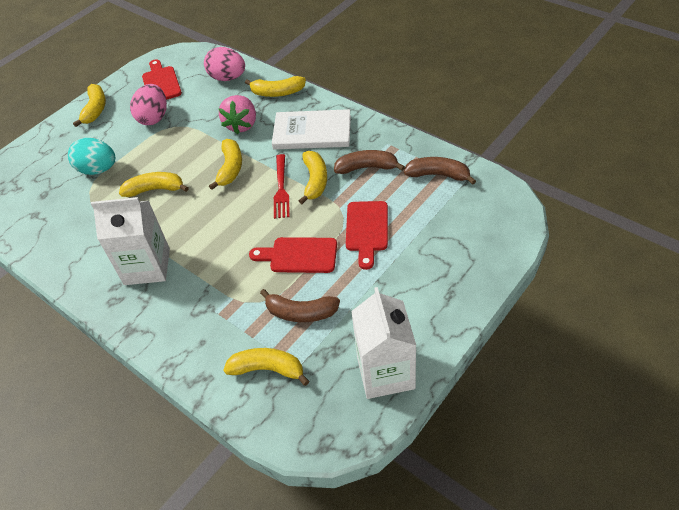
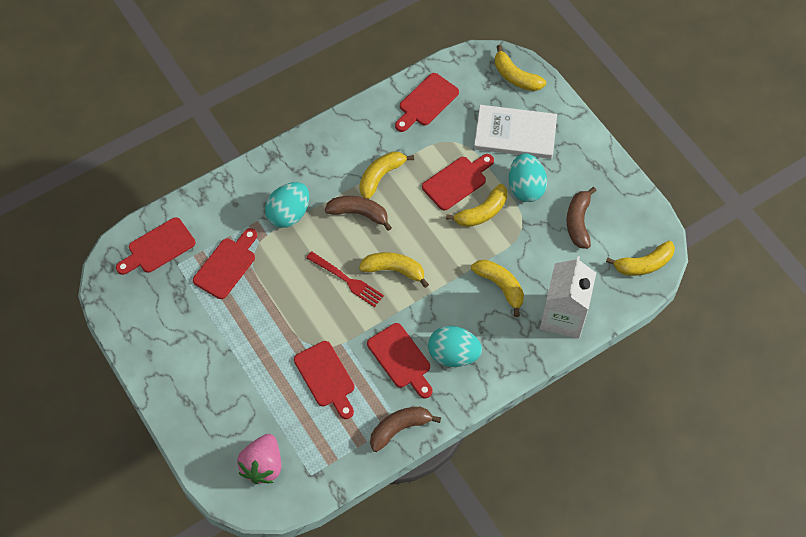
pink egg: [130,84,167,125] [204,47,245,81] = 2 -> none = 0
red cutting board: [142,59,182,100] [249,237,337,273] [346,201,388,270] = 3 -> [116,217,195,275] [193,228,257,299] [294,341,355,419] [367,323,432,398] [395,73,459,132] [422,154,494,210] = 6
turquoise egg: [68,138,115,175] = 1 -> [265,182,309,228] [428,326,482,367] [509,153,547,202] = 3
white carton: [91,197,170,285] [351,287,416,399] = 2 -> [540,256,596,339] = 1

